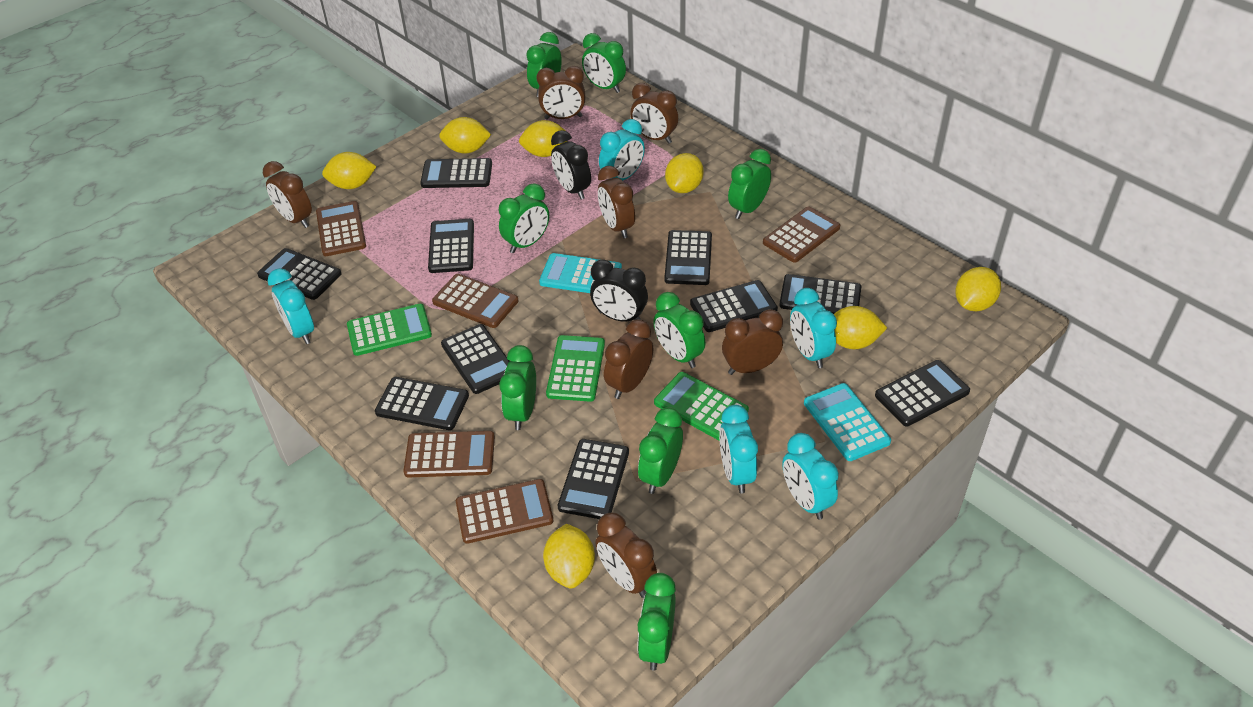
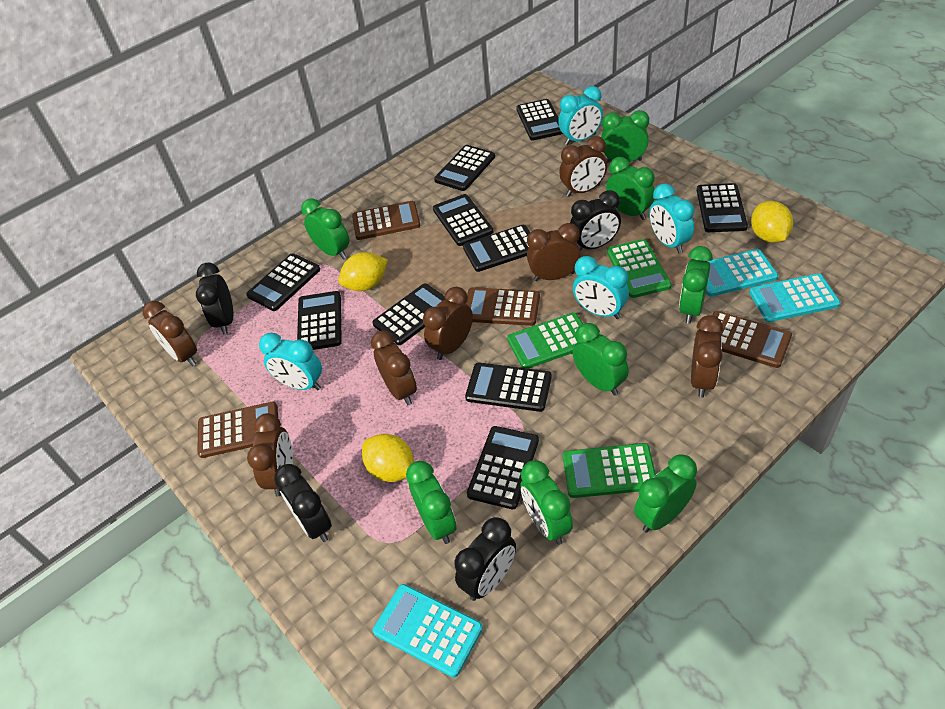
black clock: [551,130,591,200] [590,259,648,322] = 2 -> [196,263,233,335] [274,464,332,542] [455,517,516,601] [570,190,621,251] = 4
brown calculator: [316,201,366,256] [404,431,495,477] [432,274,519,328] [456,479,553,544] [763,206,840,263] = 5 -> [197,401,278,458] [352,201,420,240] [465,287,540,326] [713,311,792,368] = 4
turquoise calculator: [539,253,622,293] [804,383,891,461] = 2 -> [373,584,483,678] [706,249,778,297] [749,274,840,322] = 3
turquoise clock: [268,268,314,344] [599,119,645,181] [719,405,758,493] [782,433,839,520] [790,288,837,368] = 5 -> [259,333,322,390] [558,86,603,145] [573,256,629,319] [649,183,695,254] = 4
yellow lemon: [322,152,376,189] [439,117,491,154] [519,120,567,157] [543,524,595,588] [665,153,704,193] [834,306,887,349] [955,267,1001,311] = 7 -> [338,252,388,291] [362,434,414,482] [751,201,793,243] = 3

